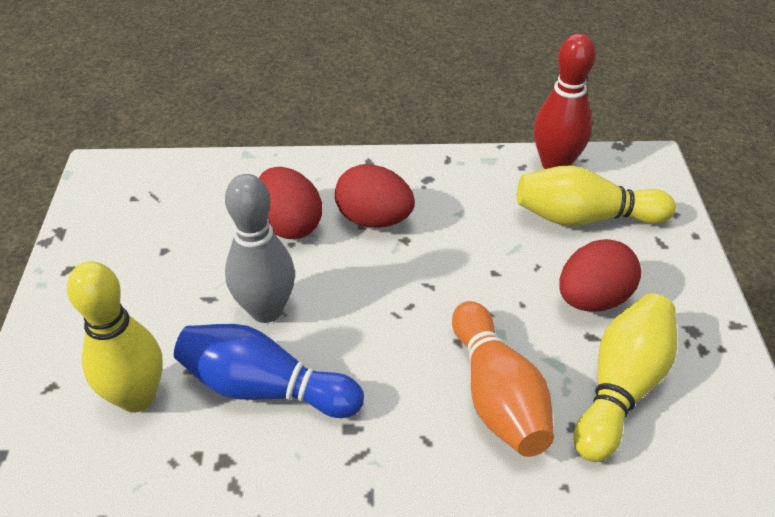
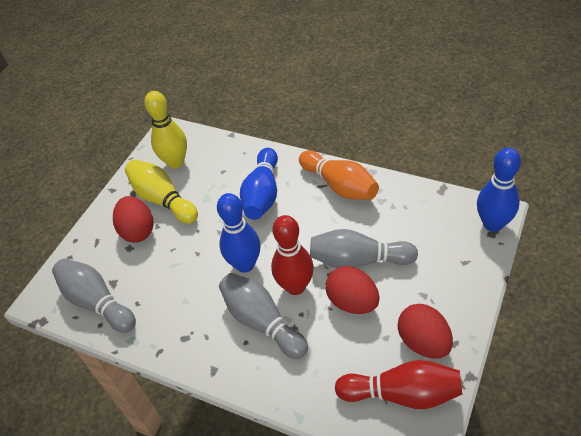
blue bowling pin: [174,324,364,418] = 1 -> [217,193,261,273] [240,148,278,220] [477,148,521,232] = 3
grey bowling pin: [225,174,295,323] = 1 -> [52,258,136,333] [219,273,308,359] [310,229,418,268] = 3
red bowling pin: [534,33,596,169] = 1 -> [271,215,314,295] [335,360,462,409] = 2
yellow bowling pin: [67,261,163,413] [517,165,676,226] [574,293,677,462] = 3 -> [125,159,198,224] [144,91,187,169] = 2

